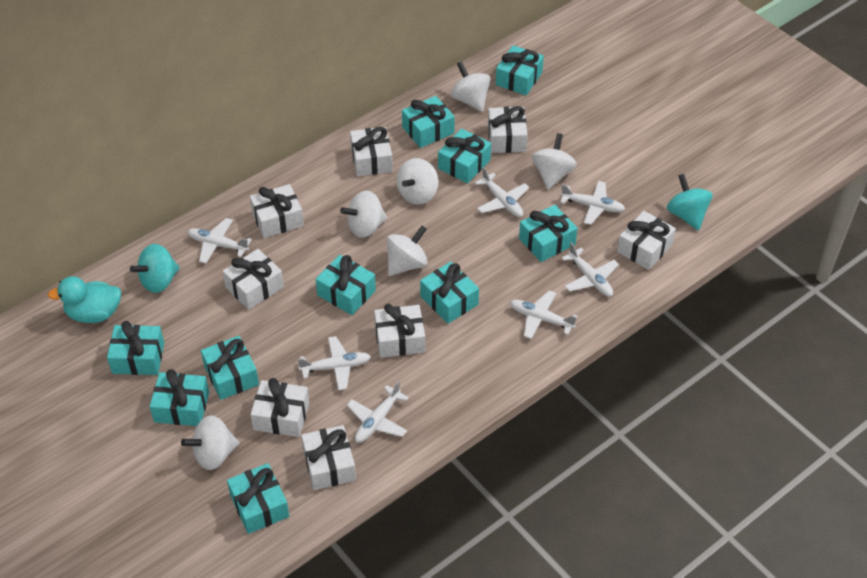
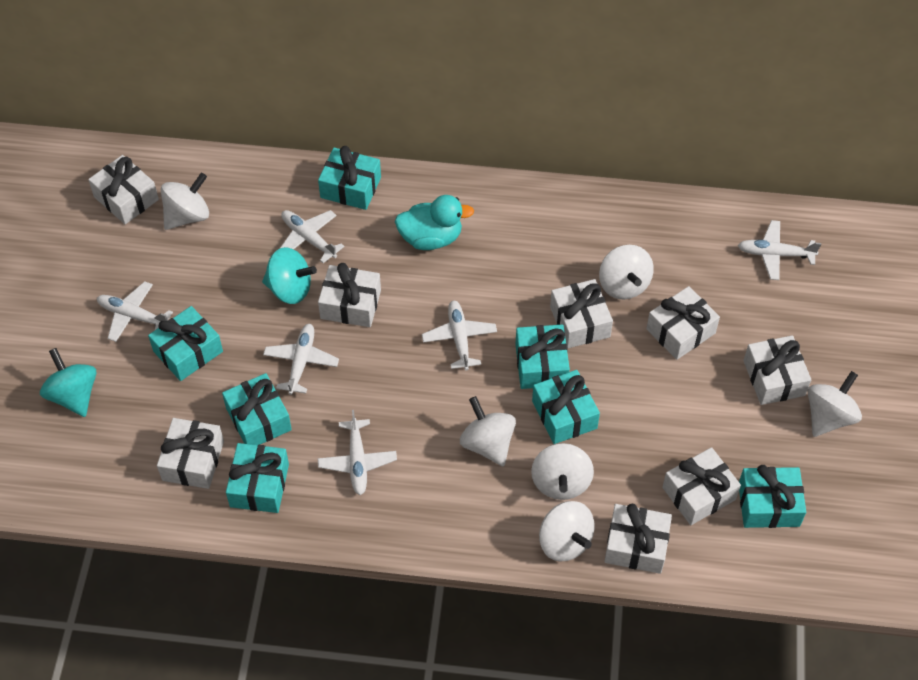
turquoise gift: [107,321,164,375] [150,369,209,426] [201,336,259,400] [227,463,289,534] [316,255,376,315] [402,96,455,148] [420,262,479,324] [438,128,491,184] [496,45,544,95] [519,205,578,262] = 10 -> [148,306,223,381] [222,373,292,445] [226,443,289,513] [318,146,381,210] [515,325,570,389] [532,370,600,444] [739,465,806,528] = 7
white plane: [187,218,252,264] [298,336,371,390] [347,381,409,443] [475,167,529,217] [510,290,578,339] [560,181,625,225] [561,242,619,297] = 7 -> [97,281,173,342] [263,324,339,395] [280,210,345,263] [318,410,397,495] [422,300,497,370] [738,220,821,280] = 6

